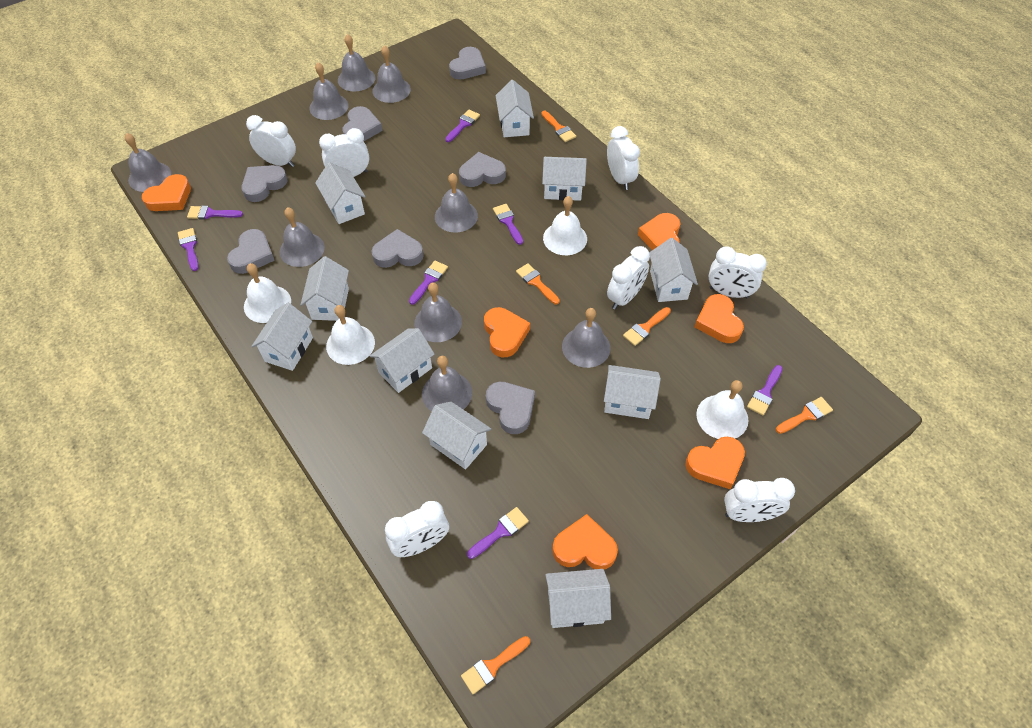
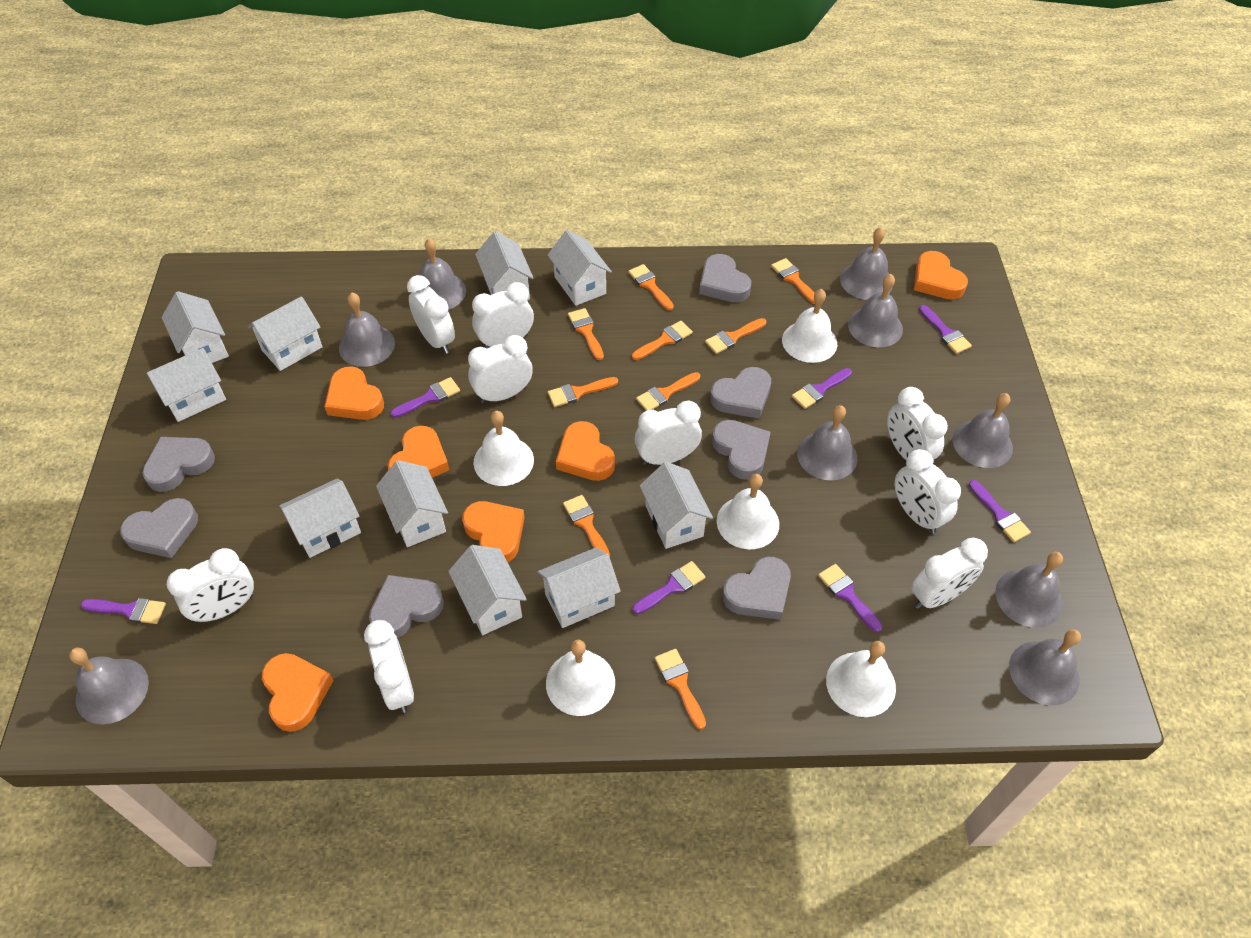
orange brush: [461,636,530,694] [516,263,560,304] [541,111,576,142] [623,307,671,346] [776,397,833,434] = 5 -> [548,377,618,407] [563,495,610,557] [568,308,604,360] [628,264,674,310] [632,321,693,360] [636,372,700,411] [655,649,706,729] [705,318,766,354] [771,258,815,304] = 9
white bell: [244,263,291,323] [326,305,375,365] [543,196,587,255] [696,380,749,439] = 4 -> [473,411,534,486] [546,639,615,716] [717,474,779,549] [782,289,837,363] [826,641,896,717] = 5
white clock: [246,115,296,167] [319,128,369,177] [385,501,449,557] [607,126,640,190] [607,246,650,310] [708,246,767,298] [724,478,795,522] = 7 -> [167,548,254,623] [364,620,414,713] [407,275,455,354] [468,335,533,403] [472,282,534,348] [635,401,702,465] [887,387,948,460] [895,449,961,534] [912,538,988,609] = 9

